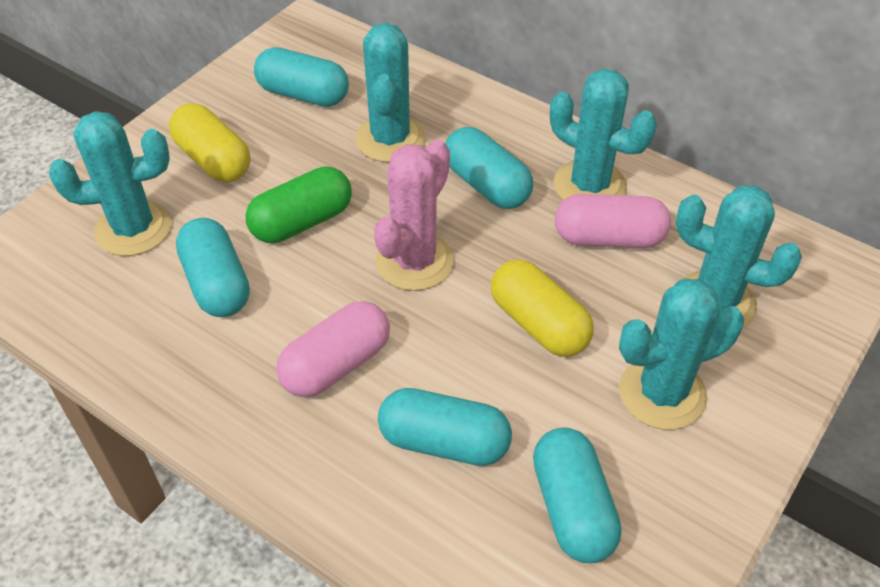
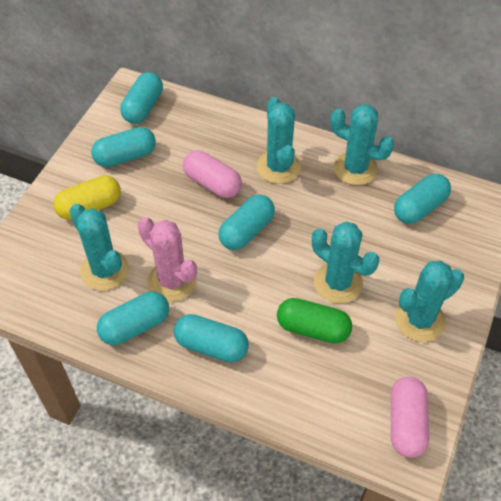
turquoise capsule: [176,218,250,317] [254,47,349,107] [378,388,512,466] [445,127,533,209] [533,427,621,563] = 5 -> [91,127,156,167] [97,292,169,345] [120,72,163,124] [174,314,249,363] [218,194,275,250] [394,174,451,224] = 6
yellow capsule: [169,103,251,182] [491,259,594,357] = 2 -> [53,175,121,220] = 1

